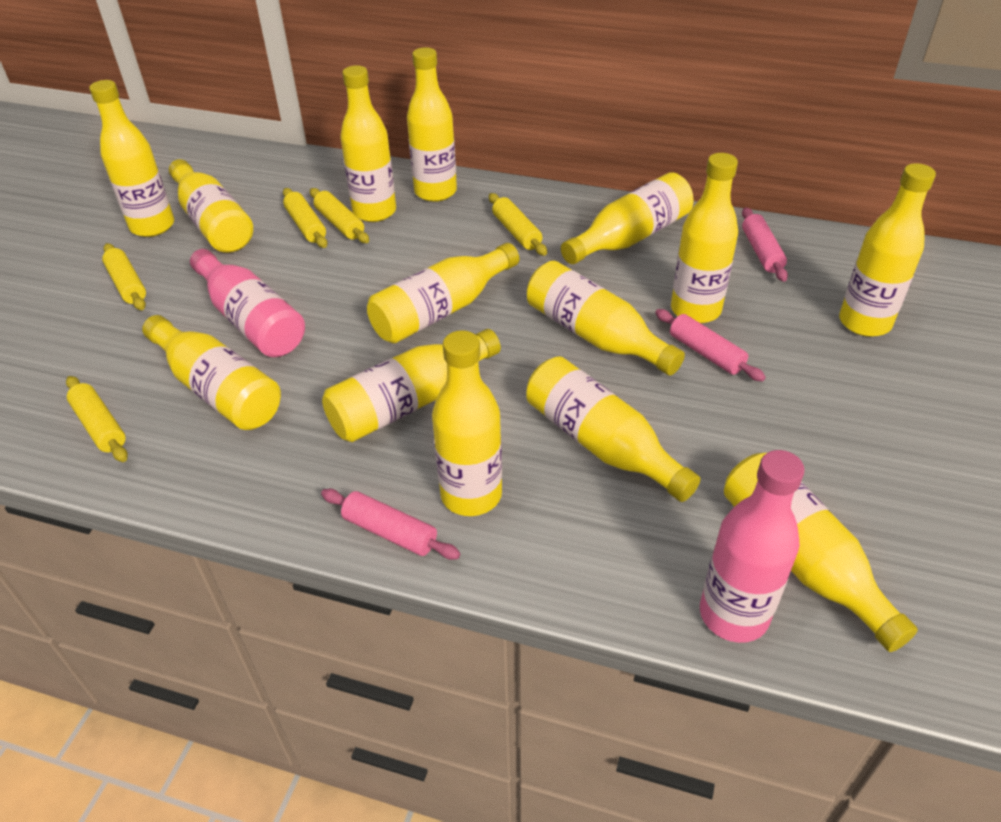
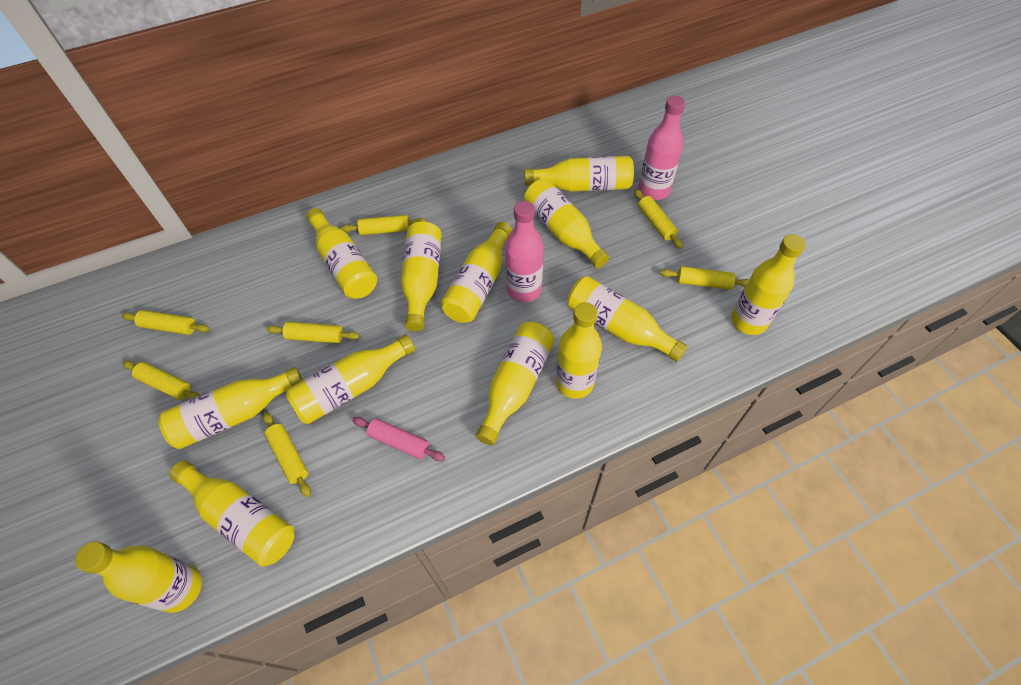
pink rolling pin: [321,489,460,560] [655,309,766,382] [742,207,788,282] = 3 -> [352,417,445,461] = 1
yellow bottle: [89,80,174,237] [142,315,281,430] [169,159,253,253] [322,329,501,442] [340,65,396,222] [367,243,519,343] [407,47,457,202] [432,330,502,516] [526,356,701,502] [527,261,685,376] [561,172,694,264] [671,153,738,323] [724,453,918,652] [839,163,936,337] = 14 -> [75,541,202,613] [158,367,303,449] [169,460,294,566] [286,334,415,424] [306,208,377,299] [401,221,442,331] [441,222,512,323] [476,322,555,445] [524,156,634,192] [524,178,609,268] [556,302,602,399] [567,276,687,362] [731,234,806,335] = 13
yellow rolling pin: [66,376,128,462] [102,243,146,310] [283,188,328,248] [310,188,369,243] [489,193,547,256] = 5 -> [121,310,209,335] [122,361,200,400] [263,412,311,497] [267,322,360,343] [341,215,426,235] [634,189,683,249] [660,266,749,290] = 7

